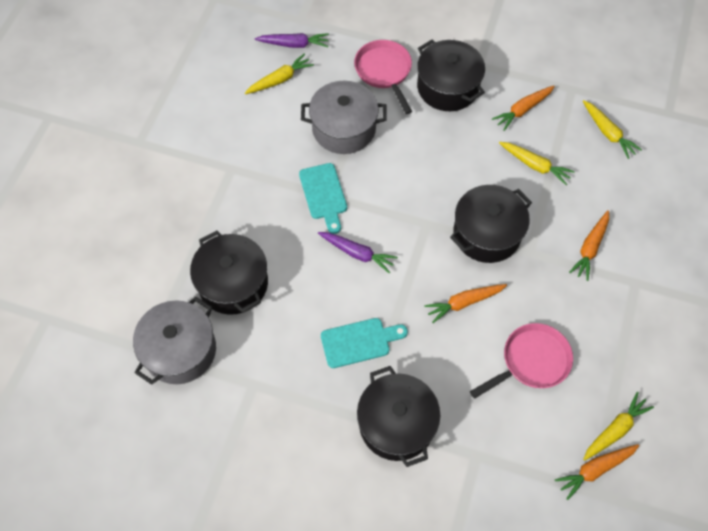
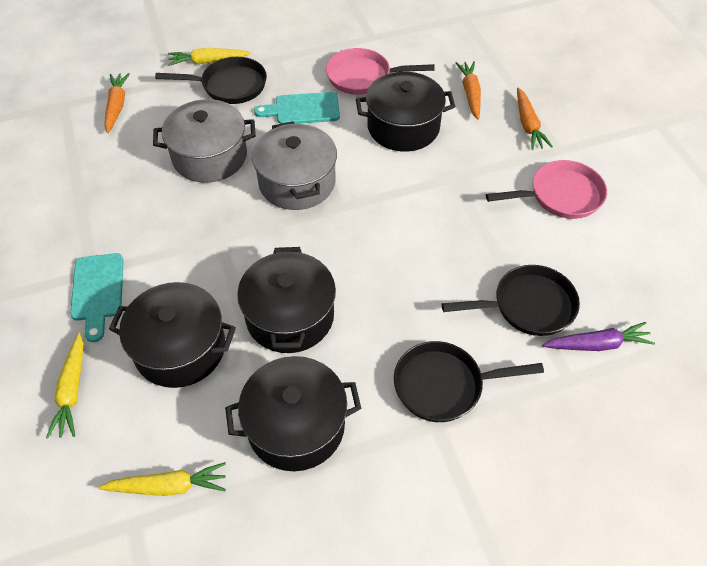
black pan: none = 0 -> [155,57,267,104] [394,341,544,422] [442,265,580,336] = 3
orange carrot: [424,284,507,323] [492,86,555,131] [555,444,639,500] [569,210,609,281] = 4 -> [104,73,130,133] [456,61,481,120] [517,88,553,150] = 3
purple carrot: [255,33,329,48] [318,232,398,274] = 2 -> [542,322,655,351] = 1
yellow carrot: [245,54,314,94] [499,142,575,185] [583,100,642,159] [583,392,654,461] = 4 -> [46,333,83,439] [98,462,226,496] [168,48,251,66] = 3

